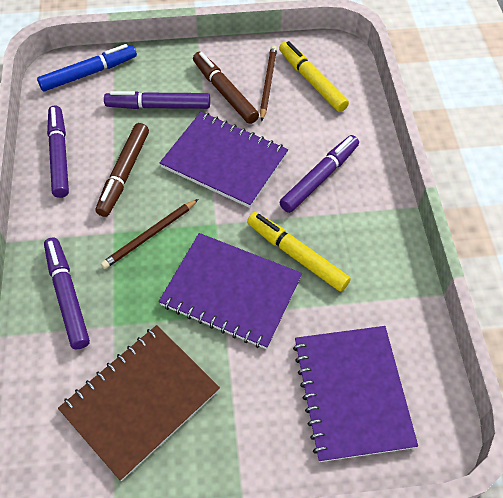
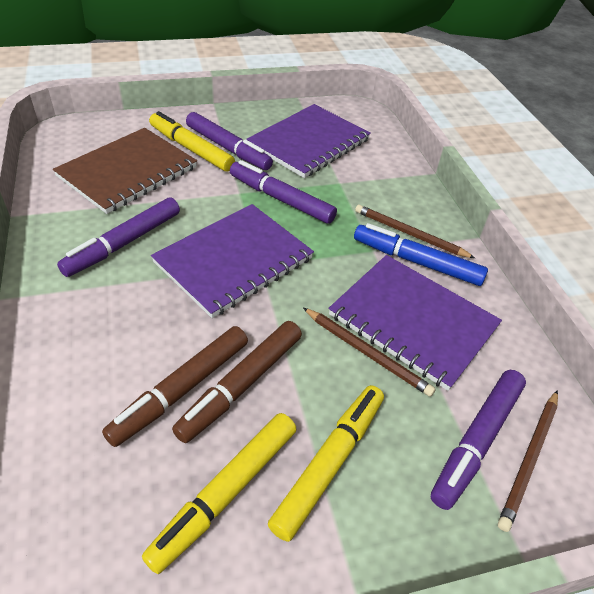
brown pencil: [101,199,198,269] [260,45,277,121] = 2 -> [303,308,436,397] [355,205,475,258] [498,390,558,532] = 3
yellow marker: [247,212,351,291] [279,41,349,112] = 2 -> [142,413,297,574] [149,111,235,172] [268,385,384,542] = 3

